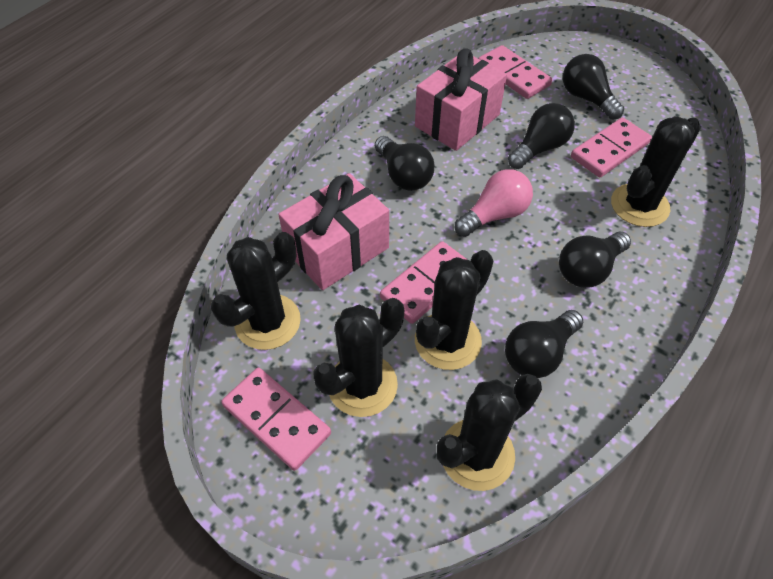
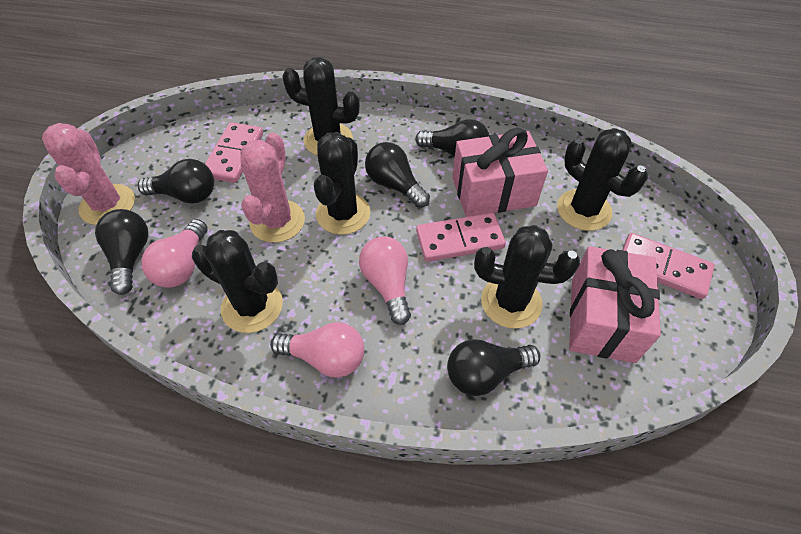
pink cactus: none = 0 -> [42,123,135,225] [240,133,305,243] = 2
pink domino: [221,368,331,471] [380,241,468,324] [478,45,552,99] [571,117,652,177] = 4 -> [205,122,263,183] [416,213,506,262] [622,233,715,299] = 3
pink light bulb: [455,169,533,237] = 1 -> [141,219,207,288] [270,322,364,378] [359,236,411,325] = 3

